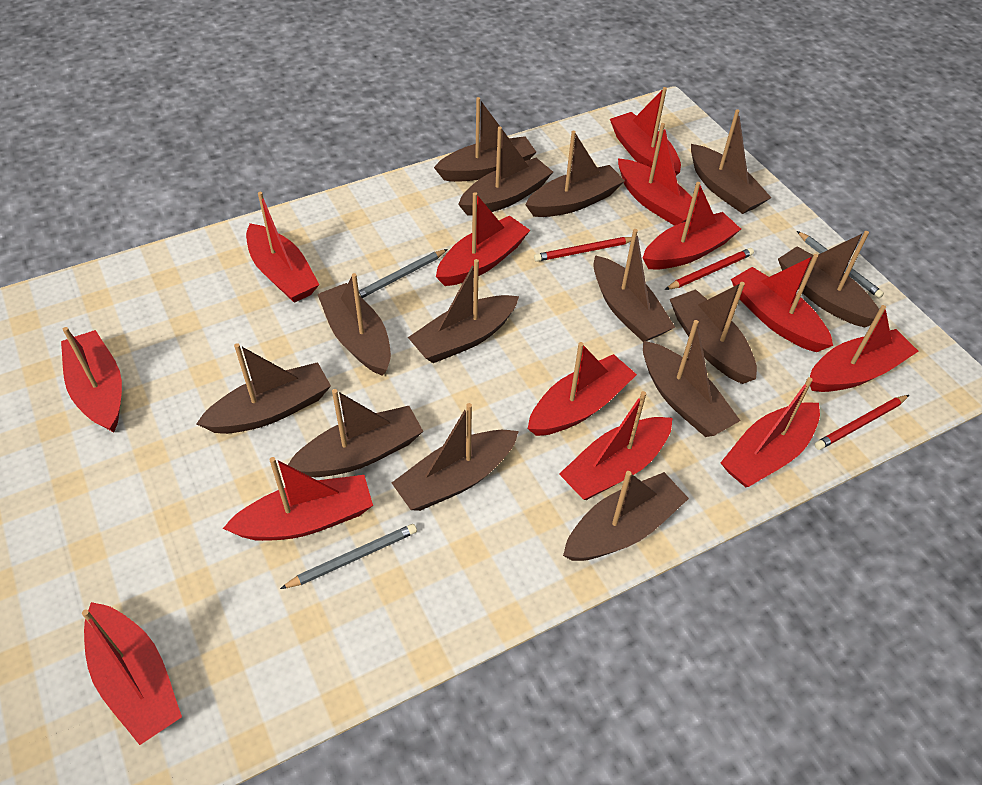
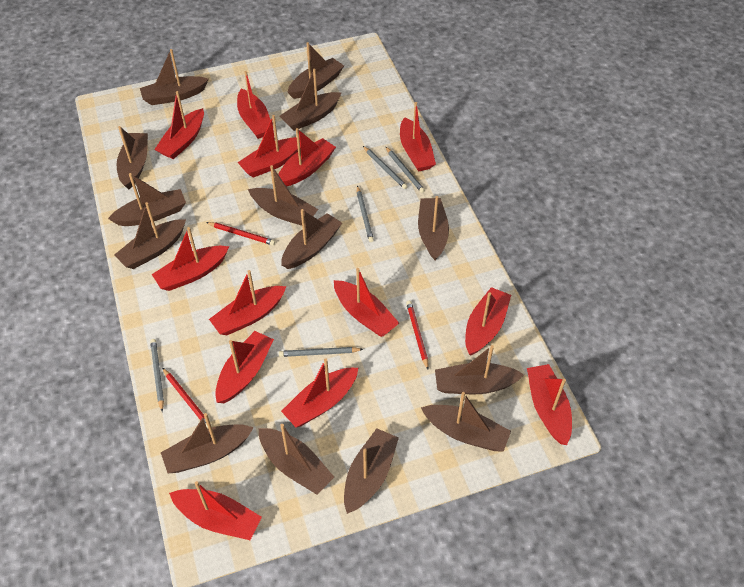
grey pencil: [280,524,417,589] [359,249,448,298] [797,231,884,298] = 3 -> [150,339,164,412] [279,347,363,357] [357,186,374,242] [363,146,408,189] [385,146,425,193] = 5

